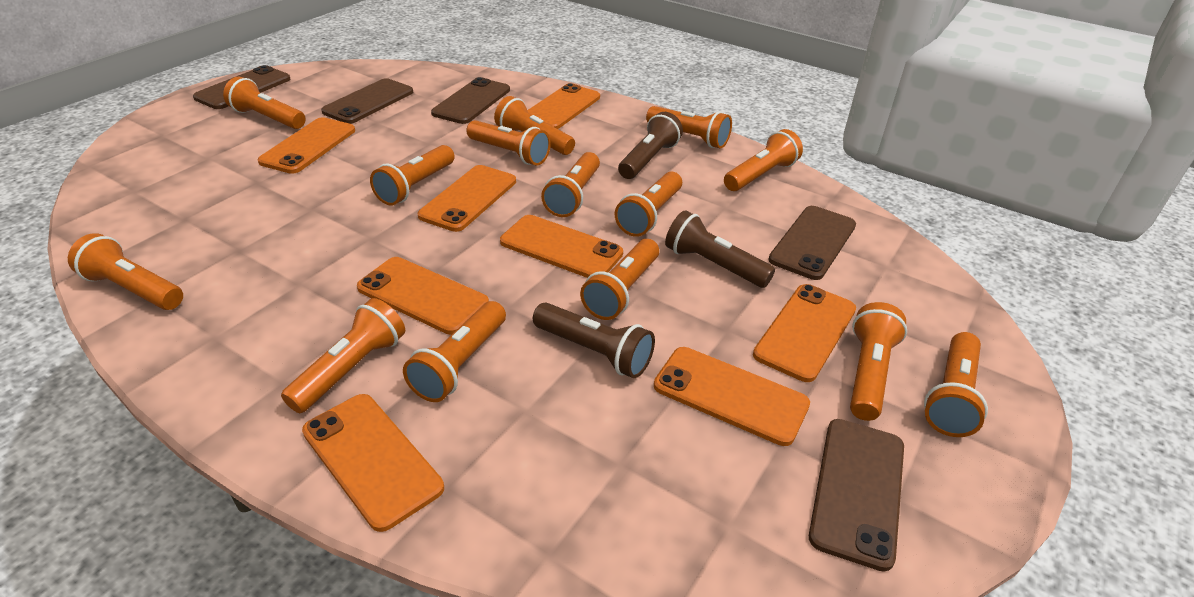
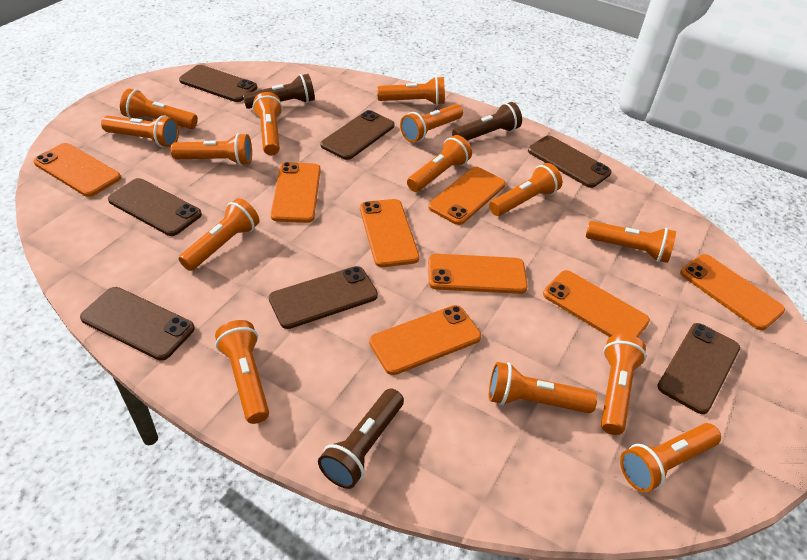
brown phone: [193,65,290,109] [321,78,413,124] [431,77,510,124] [768,206,856,280] [809,419,904,572] = 5 -> [80,287,195,360] [108,178,202,236] [179,65,257,102] [269,266,378,329] [320,110,395,160] [528,136,611,188] [657,323,740,414] = 7

